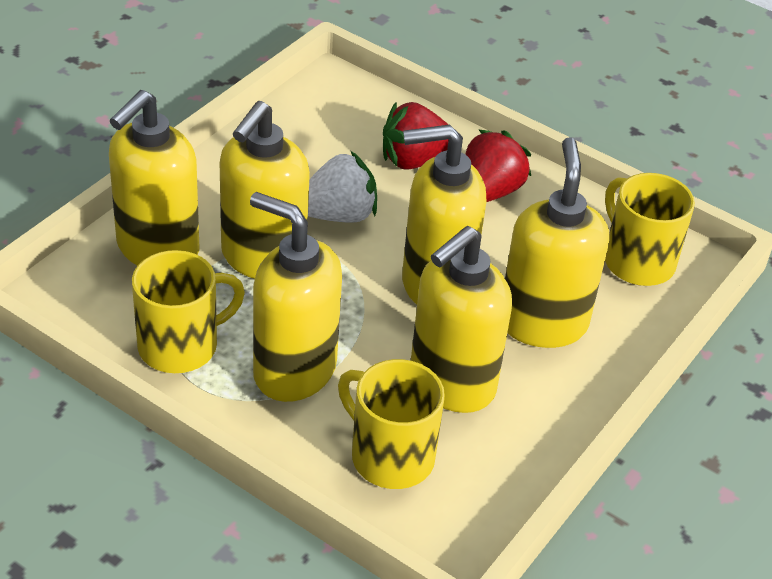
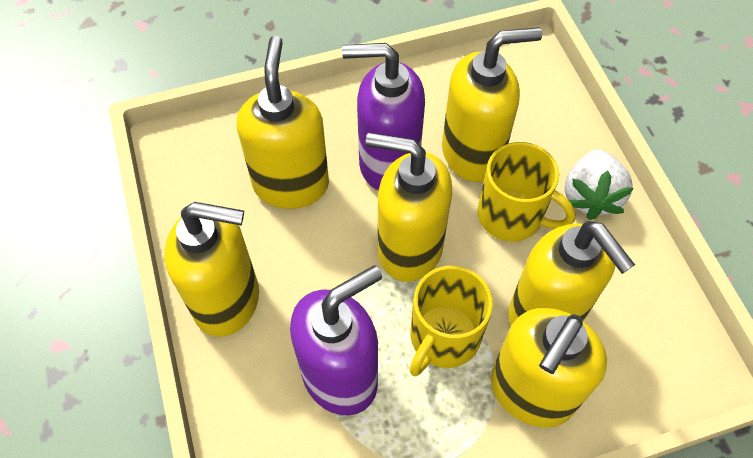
purple soap dispenser: none = 0 -> [290,266,382,415] [342,43,425,191] = 2
red strawberry: [383,102,449,170] [465,129,531,202] = 2 -> none = 0
yellow mug: [132,250,245,373] [338,359,445,489] [605,173,695,286] = 3 -> [409,266,493,376] [477,142,576,242] = 2

